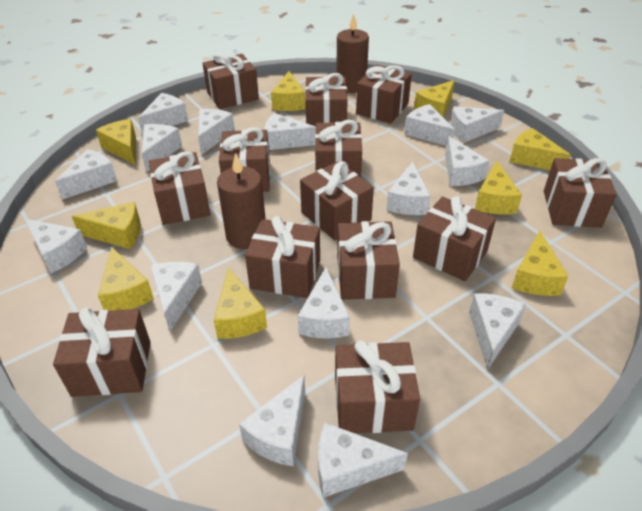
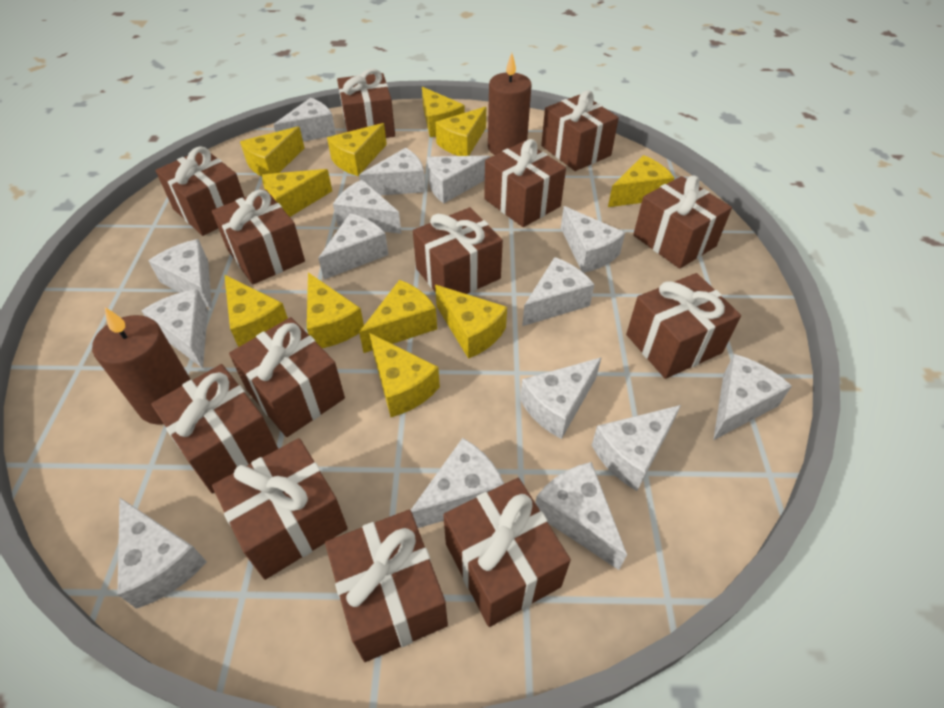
yellow cheese: [72,202,141,249] [96,119,136,165] [98,247,154,311] [214,267,267,339] [271,71,305,111] [414,80,455,118] [475,161,522,214] [509,128,571,170] [512,231,568,296] = 9 -> [224,275,288,347] [240,126,304,176] [262,169,332,217] [307,273,364,348] [327,123,387,176] [359,280,437,353] [369,333,440,417] [422,87,465,137] [435,106,486,156] [435,285,507,359] [608,155,674,207] = 11

